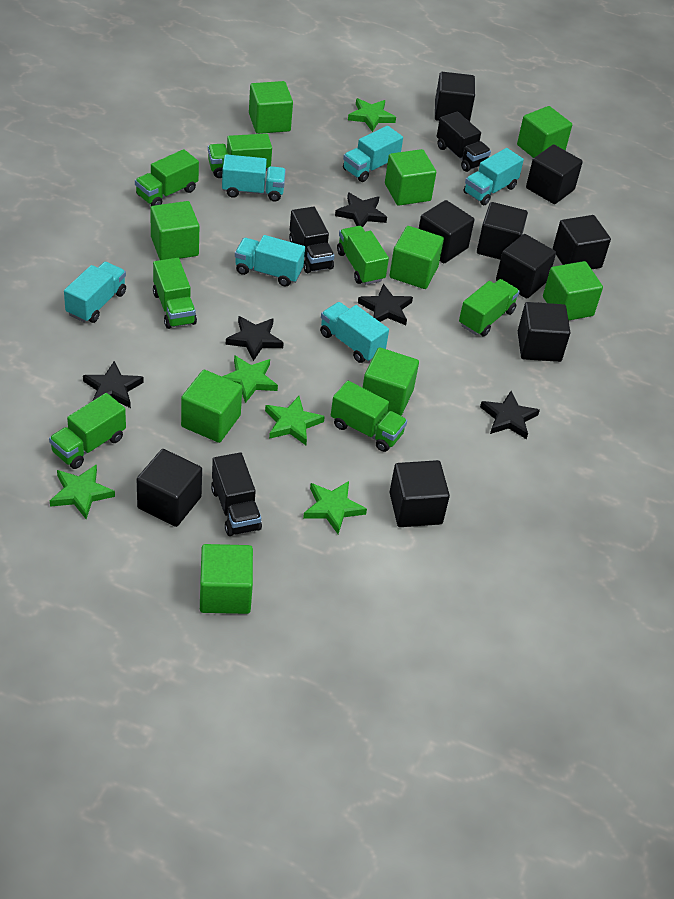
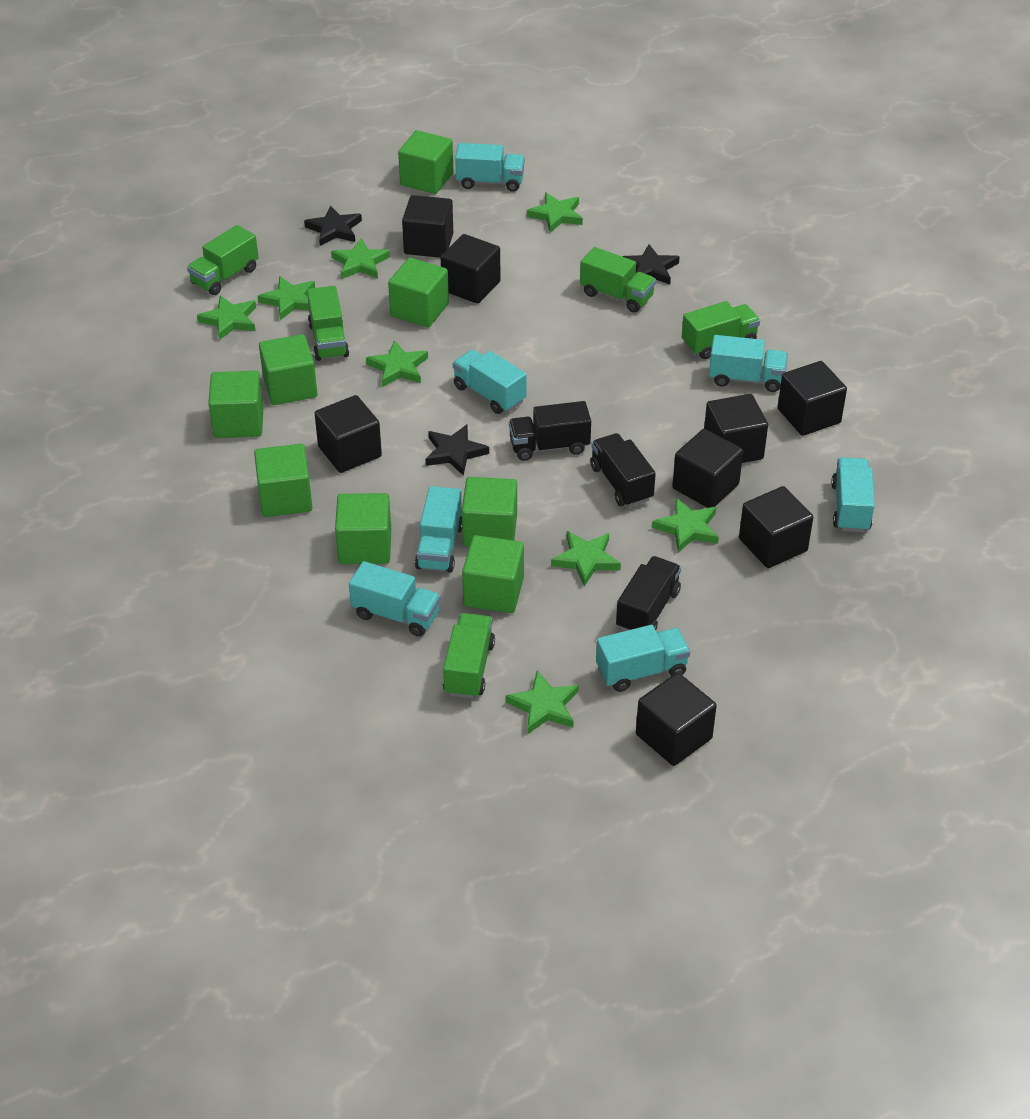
black cube: [136,449,202,527] [389,460,450,527] [419,200,474,263] [435,72,475,122] [477,202,528,259] [496,234,556,299] [518,302,570,362] [526,144,583,204] [553,215,611,269] = 9 -> [315,395,382,473] [402,195,453,258] [441,234,500,304] [636,673,717,766] [672,429,743,508] [704,394,768,463] [739,486,813,568] [778,361,847,436] = 8
black star: [83,361,144,408] [226,316,284,361] [335,193,387,227] [358,284,413,325] [480,391,540,439] = 5 -> [304,205,362,246] [425,425,489,476] [622,244,680,285] = 3
green cube: [150,201,199,260] [181,370,242,443] [200,544,253,614] [249,81,293,134] [362,347,419,416] [385,149,436,206] [389,226,444,289] [517,106,572,158] [543,261,603,320] = 9 -> [208,371,264,438] [254,444,312,517] [259,334,317,405] [335,493,391,564] [388,258,449,328] [398,130,453,194] [462,477,517,547] [462,535,524,613] = 8
green star: [50,464,115,519] [222,355,278,403] [265,396,325,445] [303,481,367,534] [348,98,396,132] = 5 -> [197,296,256,340] [258,276,315,320] [331,239,390,279] [366,340,428,387] [505,671,579,734] [527,193,583,233] [551,531,621,587] [652,498,719,552] = 8
green truck: [49,393,126,469] [135,149,199,206] [153,258,197,329] [208,134,272,178] [331,381,407,452] [337,226,389,285] [459,279,520,336] = 7 -> [187,225,259,295] [307,286,349,361] [443,613,495,699] [580,247,656,313] [682,301,760,359] = 5
turquoise truck: [64,262,126,323] [222,154,286,202] [235,235,305,287] [320,302,389,363] [343,126,403,182] [464,148,524,205] = 6 -> [349,561,441,637] [415,486,462,572] [453,349,527,414] [455,143,525,192] [596,625,690,692] [709,335,788,392] [831,457,875,532] = 7

